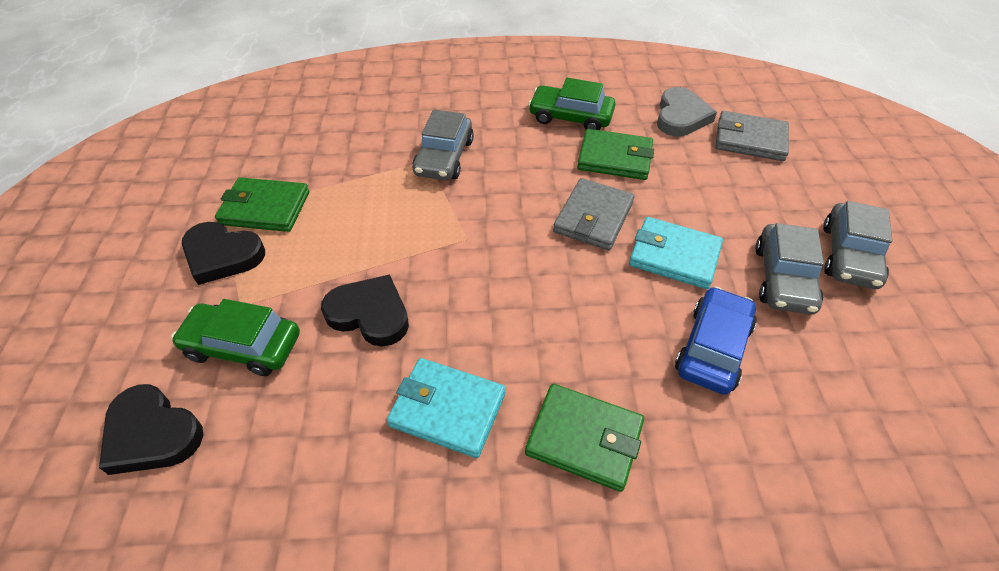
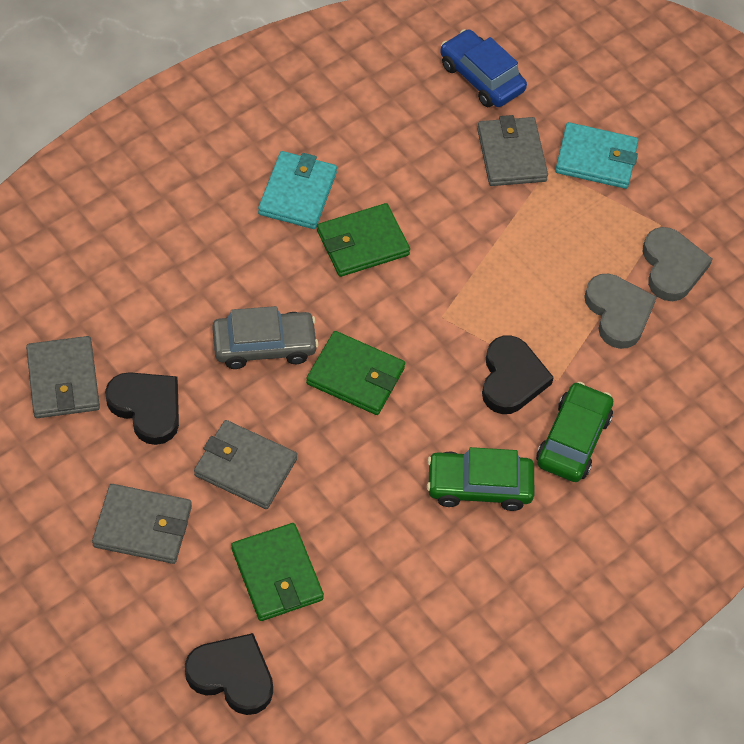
grey car: [412,109,474,180] [755,223,824,315] [823,201,892,289] = 3 -> [212,306,319,369] = 1
grey heart: [657,87,717,136] = 1 -> [584,274,657,349] [643,227,712,301] = 2
grey wallet: [553,178,635,250] [715,111,789,161] = 2 -> [26,336,100,418] [92,484,192,564] [194,420,297,509] [477,115,548,186] = 4

